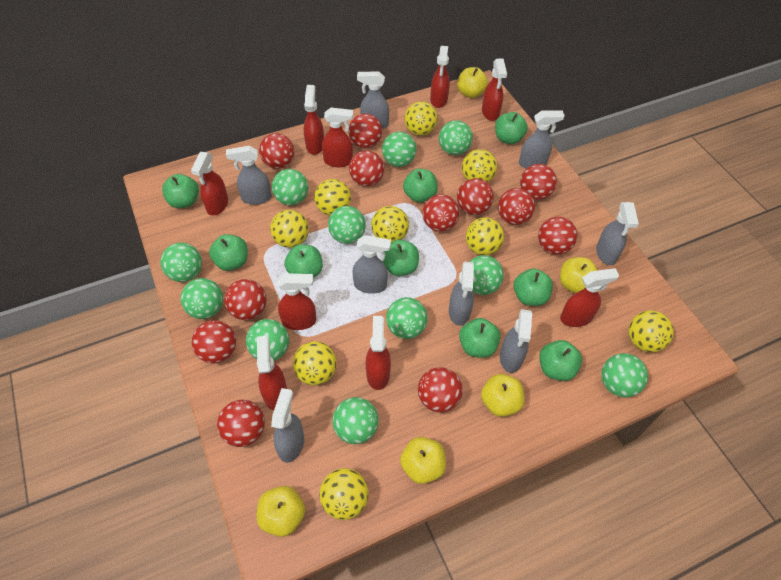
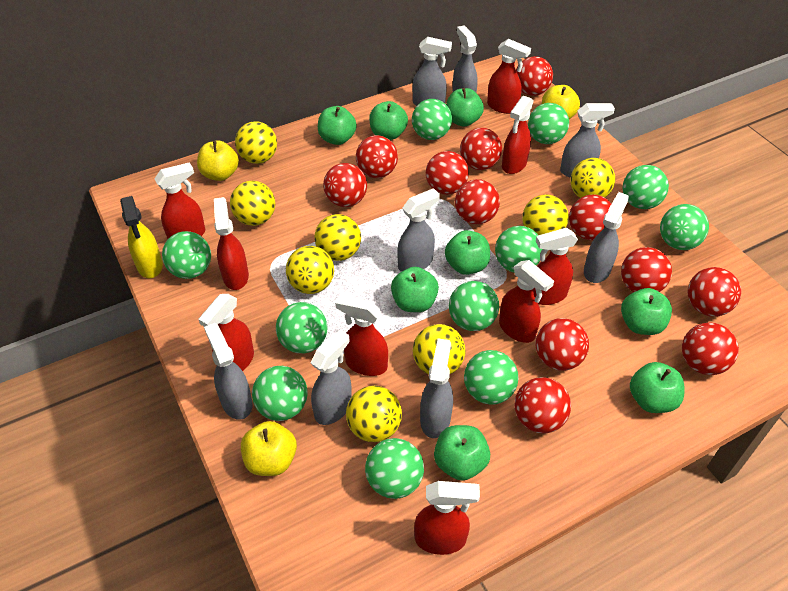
green apple: [162,174,199,208] [209,234,248,271] [284,244,323,278] [382,240,419,276] [403,168,438,203] [459,318,501,358] [495,112,528,144] [514,269,553,306] [539,340,582,381] = 9 -> [318,106,357,145] [369,101,408,140] [391,267,439,312] [434,425,490,481] [445,230,490,275] [446,88,484,127] [621,288,672,335] [630,362,684,413] = 8
yellow apple: [257,486,305,537] [400,437,446,484] [457,67,488,98] [481,374,525,417] [560,257,598,293] = 5 -> [197,141,239,181] [241,421,297,476] [542,85,580,119] = 3
yellow ball: [270,210,309,248] [293,341,337,385] [314,179,351,216] [319,468,369,520] [371,206,409,243] [404,101,438,136] [462,149,497,183] [466,217,504,255] [628,311,674,352] = 9 -> [230,181,275,226] [235,121,277,164] [286,246,334,294] [315,214,361,261] [346,386,402,442] [413,324,465,375] [522,195,569,235] [570,158,615,198] = 8
yellow spray bottle: none = 0 -> [120,196,163,278] = 1

